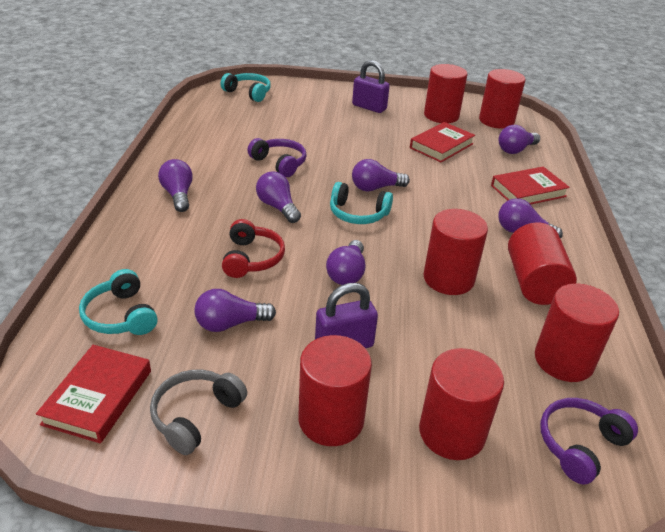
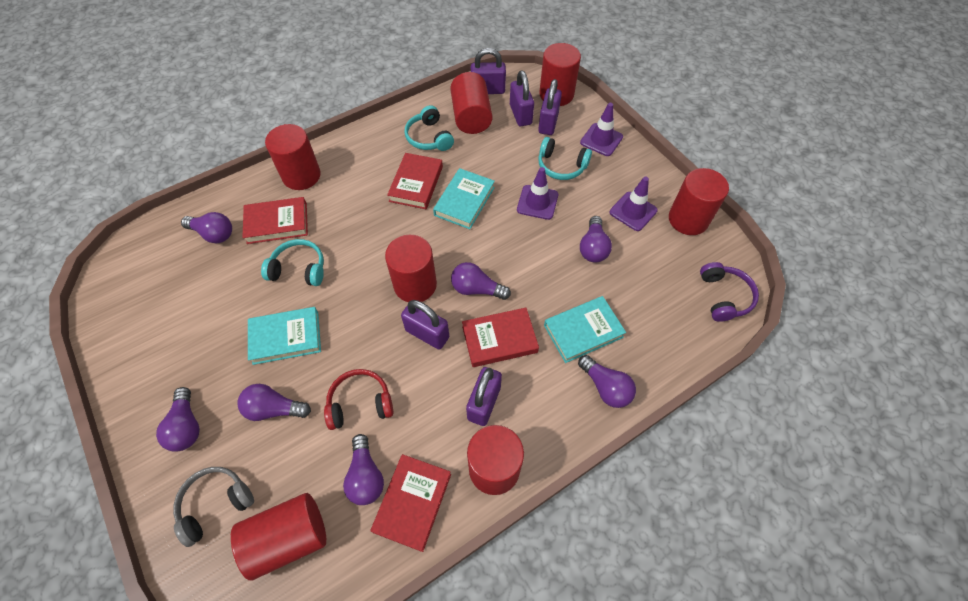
purple headphones: [247,138,307,177] [540,398,638,484] = 2 -> [700,262,759,322] = 1
purple padlock: [315,283,378,348] [352,60,390,113] = 2 -> [401,300,449,350] [466,367,502,426] [471,48,506,94] [510,70,534,126] [538,79,562,135] = 5
purple traffic cone: none = 0 -> [517,167,558,220] [580,103,623,156] [610,177,658,231] = 3
red book: [36,345,151,443] [410,122,475,162] [491,167,570,205] = 3 -> [242,197,308,244] [370,454,451,552] [387,153,443,209] [462,308,539,367] = 4
turquoise book: none = 0 -> [248,307,321,365] [433,168,495,229] [544,296,626,363] = 3

